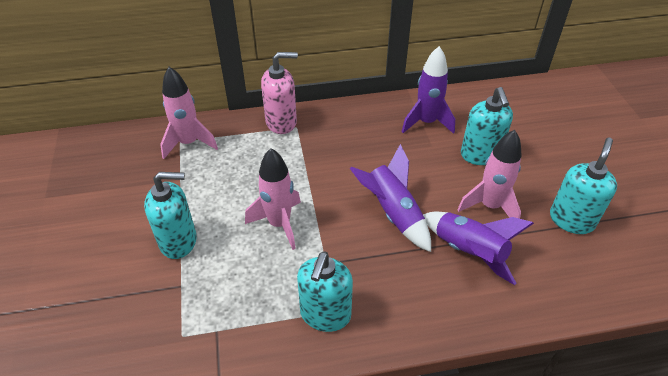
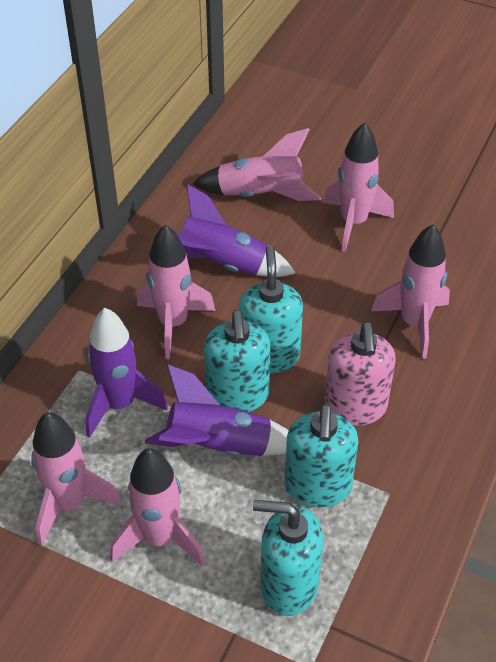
pink rocket: [160,67,218,159] [245,148,301,250] [457,130,522,219] = 3 -> [31,412,122,546] [110,448,205,567] [137,225,215,359] [192,128,321,201] [323,122,394,252] [371,224,450,359] = 6

